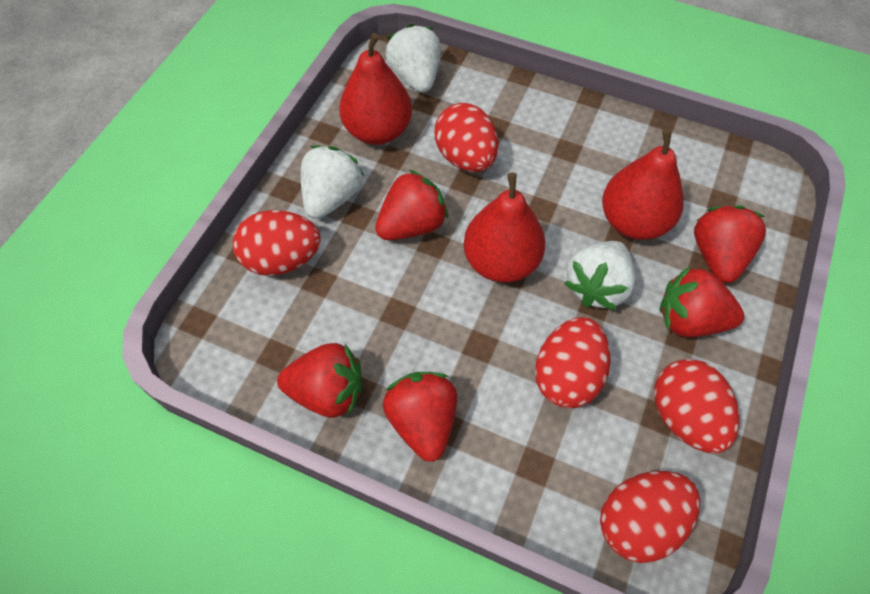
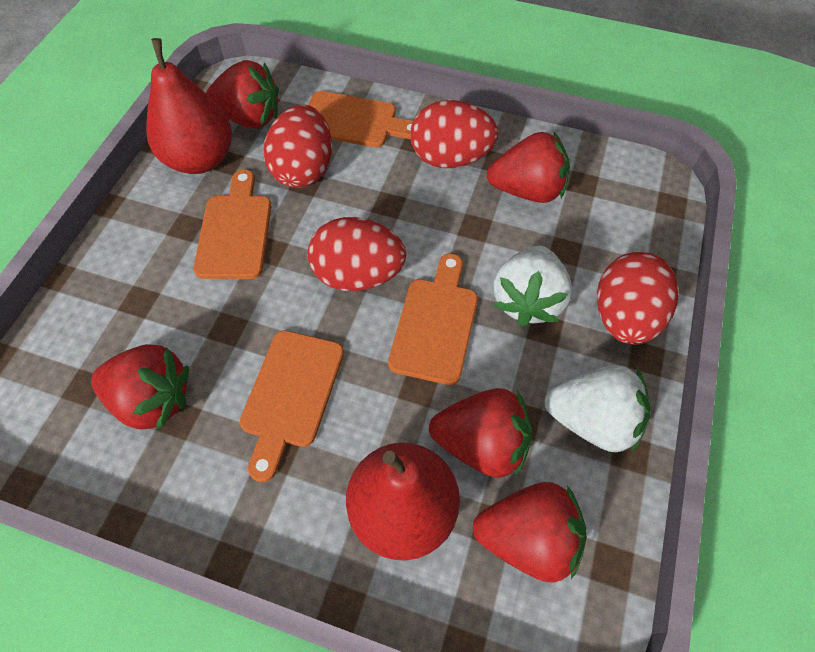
orange cutting board: none = 0 -> [193,169,272,279] [240,330,344,482] [308,91,413,148] [388,254,478,385] = 4
red egg: [233,210,321,276] [434,103,498,172] [535,317,610,408] [600,471,700,563] [654,359,739,453] = 5 -> [264,105,332,188] [308,217,406,291] [410,100,498,168] [597,252,679,345] = 4
red pear: [339,33,412,145] [464,172,545,283] [602,129,684,240] = 3 -> [146,38,232,174] [346,442,460,560] = 2
white strawberry: [301,145,364,219] [385,24,441,93] [564,241,635,310] = 3 -> [493,246,572,326] [544,365,651,453] = 2

